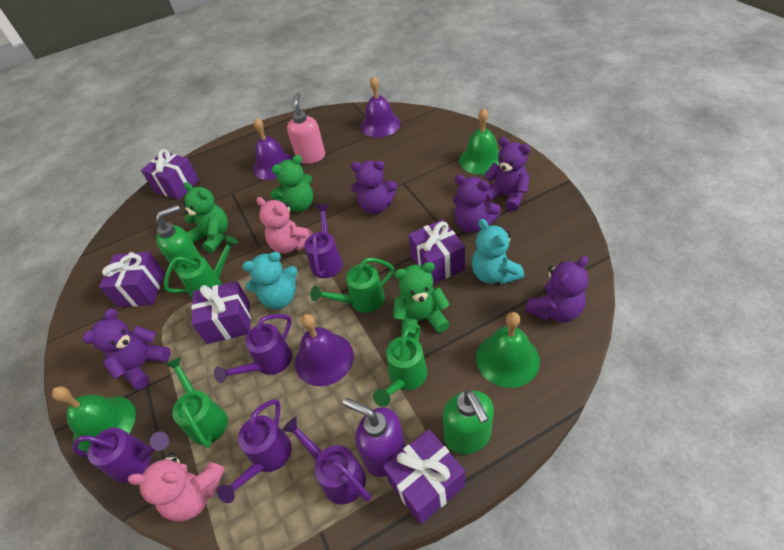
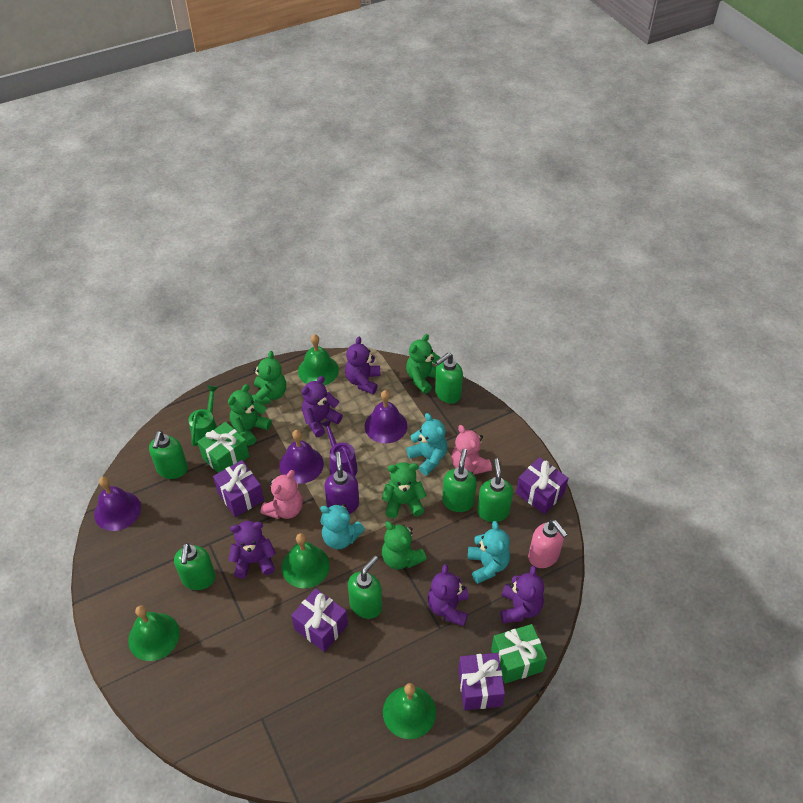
green bell: [52,386,136,452] [459,108,500,175] [476,312,540,388] = 3 -> [128,605,180,661] [282,533,330,588] [298,334,339,386] [383,683,436,739] = 4
green gift: none = 0 -> [197,422,249,473] [491,624,547,684] = 2
green soap dispenser: [156,205,201,273] [443,390,494,454] = 2 -> [149,431,188,479] [174,543,216,590] [348,556,382,619] [435,353,463,404] [442,449,477,512] [477,458,513,522] = 6
green teddy bear: [183,182,228,253] [271,155,313,212] [393,262,450,338] = 3 -> [228,384,272,446] [252,351,286,405] [382,462,427,518] [382,521,427,570] [406,334,441,394] = 5
green watering can: [164,235,238,299] [165,356,228,448] [311,258,394,313] [373,324,427,407] = 4 -> [188,385,218,446] = 1
purple gift: [99,252,165,307] [141,149,199,200] [191,281,251,344] [383,429,465,525] [408,219,465,284] = 5 -> [213,460,264,517] [291,588,348,652] [458,653,505,710] [516,457,568,514] = 4
purple watering can: [72,427,169,483] [214,314,292,383] [217,399,292,503] [282,417,371,505] [305,204,343,278] = 5 -> [320,419,358,476] = 1
turquoise teddy bear: [242,252,298,309] [472,219,524,284] = 2 -> [320,504,365,549] [406,413,447,476] [468,521,510,584] = 3

